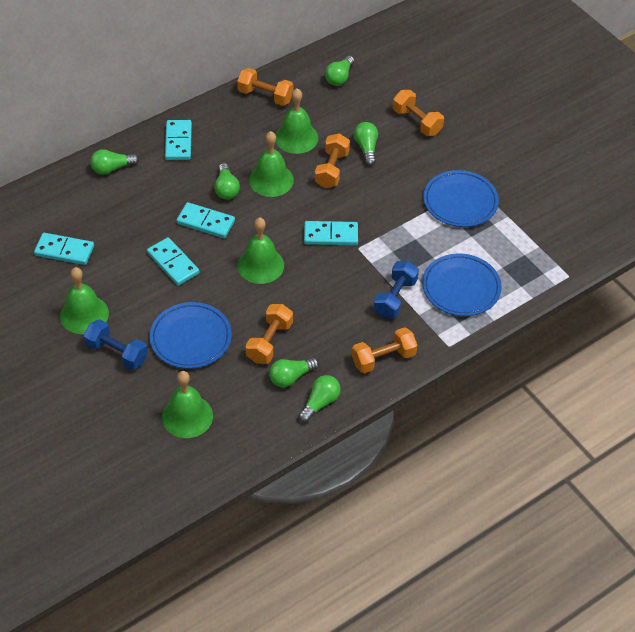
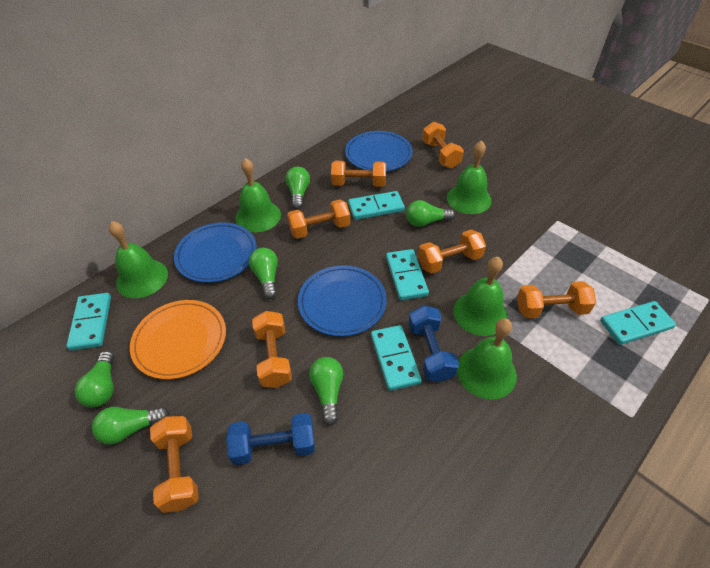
orange dumbbell: [237,68,293,106] [246,304,293,364] [315,133,350,188] [352,327,417,373] [393,90,444,136] = 5 -> [150,416,199,513] [252,311,292,388] [287,200,350,239] [331,161,386,187] [418,230,486,274] [422,122,464,168] [517,281,596,319] = 7
orange plate: none = 0 -> [130,300,226,379] = 1

